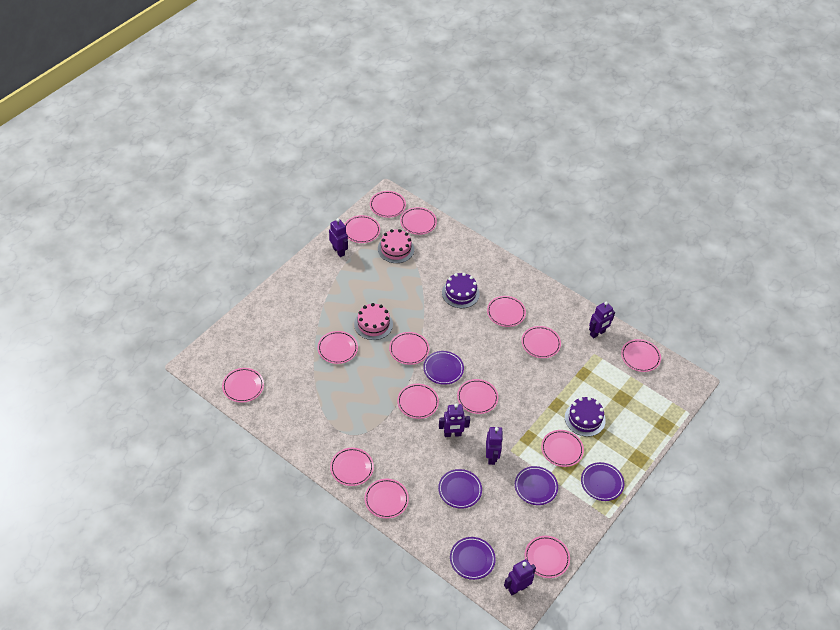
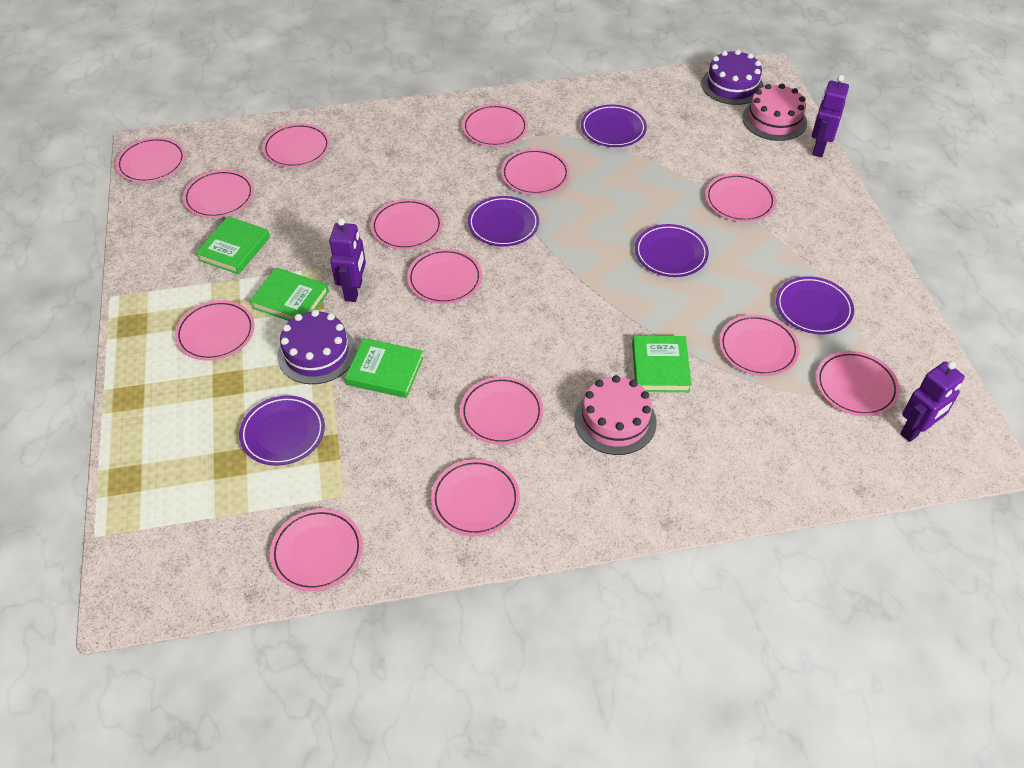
green book: none = 0 -> [195,216,270,274] [250,268,329,321] [345,338,424,398] [632,336,692,392] = 4
pink plate: [222,368,264,403] [318,331,358,364] [330,448,374,486] [344,215,380,243] [365,479,409,519] [370,191,406,218] [389,332,429,365] [397,384,439,419] [400,207,437,235] [457,379,498,414] [487,296,526,327] [521,326,561,358] [525,536,570,578] [541,430,584,467] [621,339,661,372] = 15 -> [116,137,185,183] [175,300,255,361] [183,170,254,218] [262,123,330,168] [270,509,363,591] [371,199,443,250] [407,249,482,304] [431,459,520,536] [460,377,543,445] [462,104,528,147] [501,149,570,195] [705,173,776,222] [719,314,800,376] [816,351,900,416] = 14
purple robot: [329,218,348,257] [439,403,470,437] [486,427,503,465] [504,559,536,595] [589,301,615,338] = 5 -> [329,218,366,302] [812,75,849,157] [900,361,965,442] = 3

